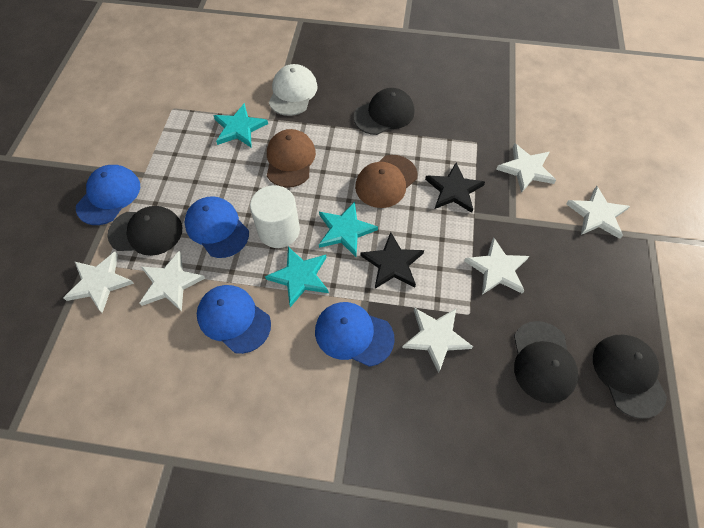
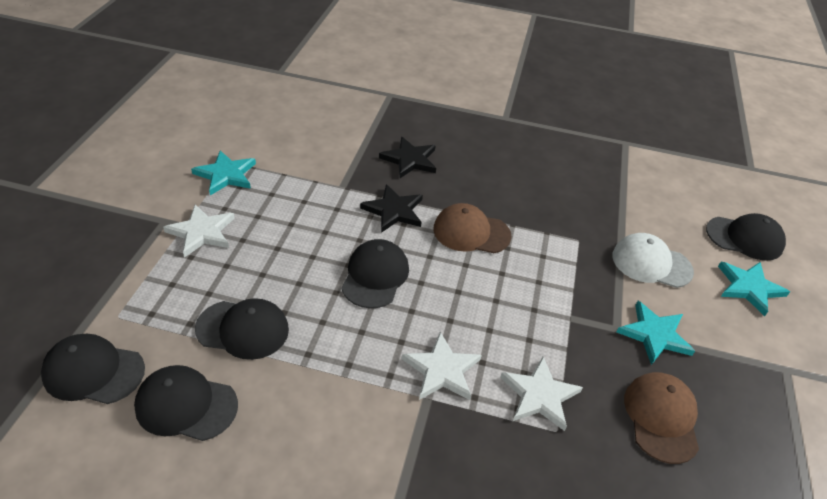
black cap: [107,206,182,256] [354,88,414,135] [514,321,578,403] [593,335,667,419] = 4 -> [41,334,145,404] [134,365,238,441] [195,298,289,360] [341,239,409,308] [706,213,786,261] = 5
blue cap: [76,165,140,225] [185,196,249,258] [197,285,271,354] [315,302,395,367] = 4 -> none = 0
white cylinder: [250,185,300,248] = 1 -> none = 0
white star: [64,252,134,313] [140,251,205,312] [402,308,473,373] [464,237,529,295] [496,143,556,193] [566,186,630,239] = 6 -> [163,204,235,257] [402,332,482,400] [500,357,583,431] = 3

